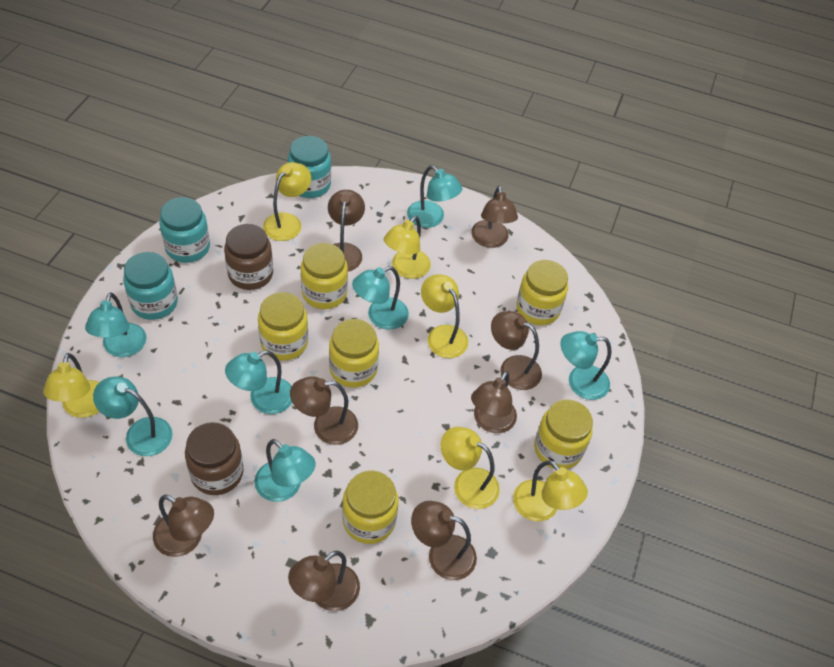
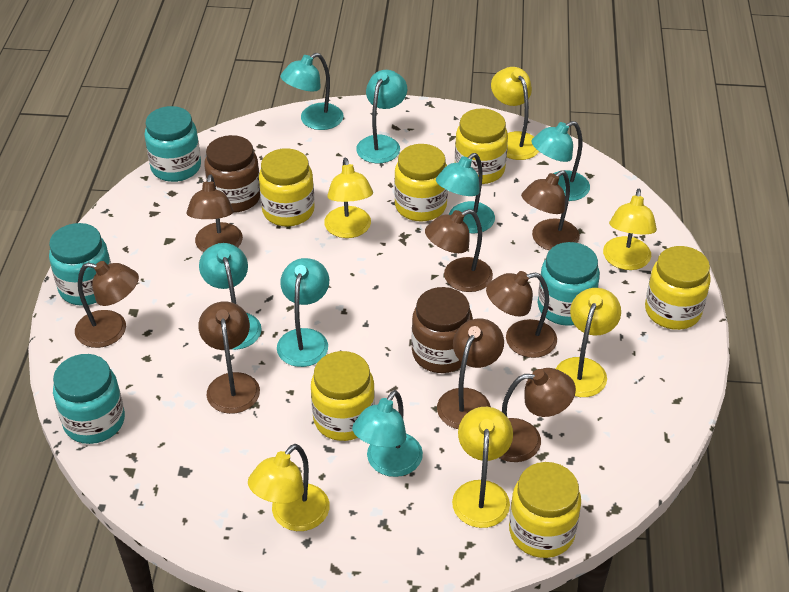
turquoise jar: [123,252,178,320] [159,197,210,263] [288,136,331,198] = 3 -> [49,223,111,306] [53,354,125,444] [144,106,201,182] [538,242,600,326] = 4

